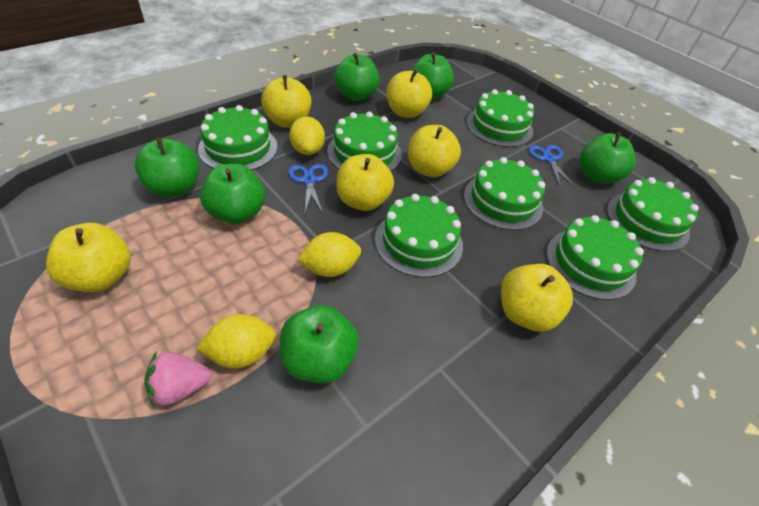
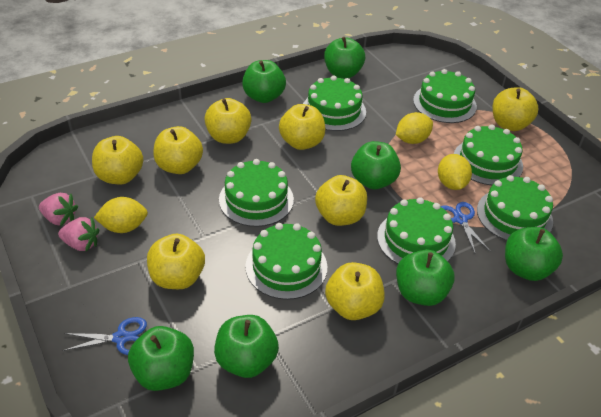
green apple: [135,138,200,197] [200,164,265,224] [280,305,359,383] [334,53,379,101] [411,52,454,99] [579,133,635,184] = 6 -> [128,326,194,391] [214,315,279,378] [242,60,286,103] [324,37,365,79] [351,141,401,189] [396,249,455,306] [505,227,563,281] = 7
pink strawberry: [144,351,211,408] = 1 -> [39,193,78,226] [58,217,99,251] = 2
yellow apple: [46,223,131,292] [261,75,312,127] [336,154,394,211] [386,69,432,118] [408,125,461,177] [501,264,573,332] = 6 -> [92,136,143,185] [147,234,205,289] [153,126,203,174] [204,98,251,144] [279,104,325,150] [315,175,367,226] [325,262,385,320] [493,87,539,131] = 8

